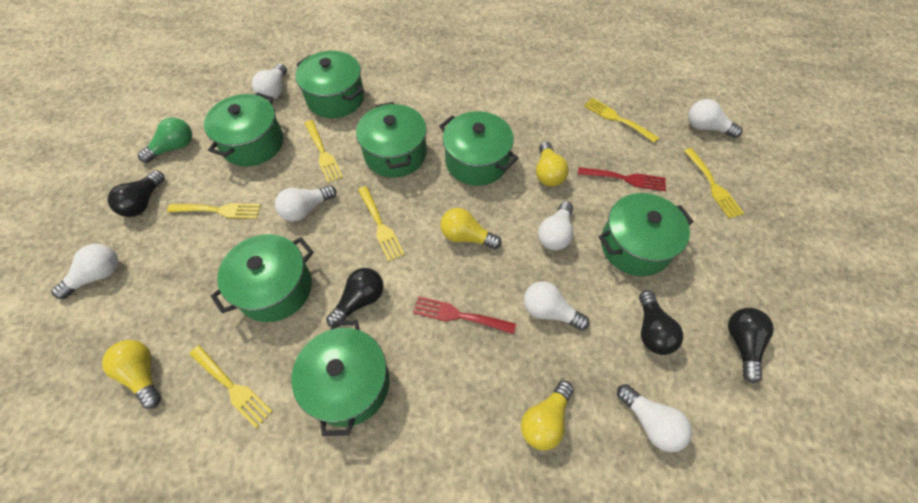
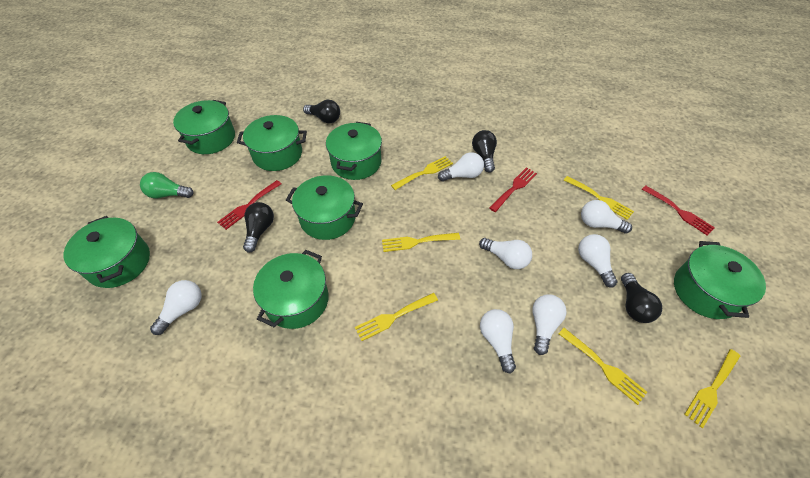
red fork: [413,296,516,334] [578,167,666,191] = 2 -> [217,180,281,230] [489,167,537,212] [642,186,715,236] = 3
yellow light bulb: [102,340,161,409] [440,208,502,249] [521,381,574,450] [536,142,569,187] = 4 -> none = 0

